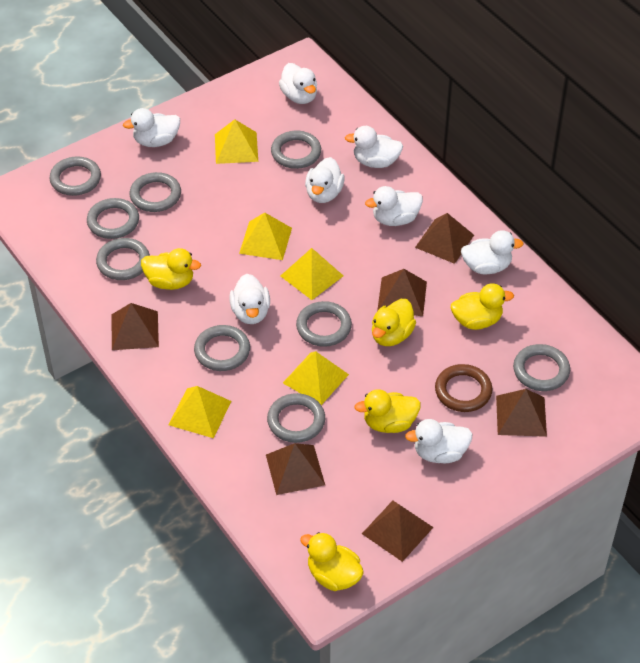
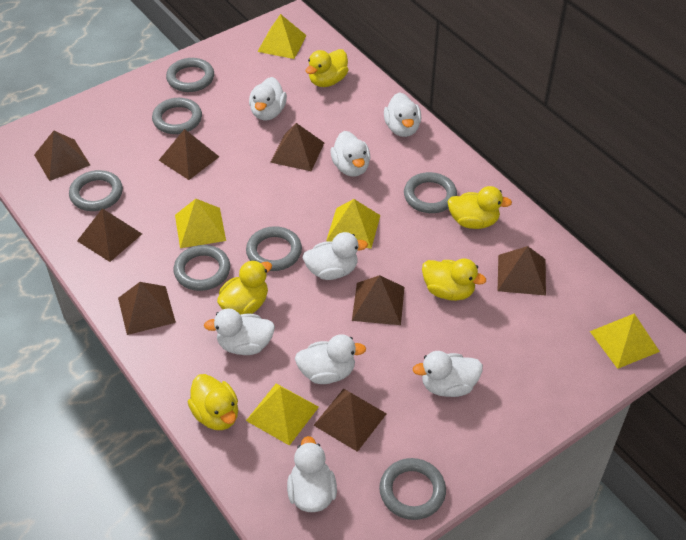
brown pyramid: [112,303,159,350] [266,443,325,495] [362,501,434,562] [377,269,427,316] [415,213,474,264] [496,389,547,437] = 6 -> [34,131,90,181] [77,208,142,262] [118,282,176,335] [159,129,219,180] [270,123,324,171] [314,389,387,452] [352,275,405,325] [498,246,546,296] = 8
brown ring: [435,364,493,412] = 1 -> none = 0
grey ring: [50,157,101,196] [87,198,139,239] [96,238,150,280] [129,172,181,212] [194,325,250,371] [267,393,325,443] [271,131,321,169] [296,301,352,347] [513,344,570,391] = 9 -> [69,170,123,211] [152,98,202,134] [166,58,214,92] [174,245,230,291] [246,226,302,271] [379,458,446,520] [404,172,457,213] = 7

